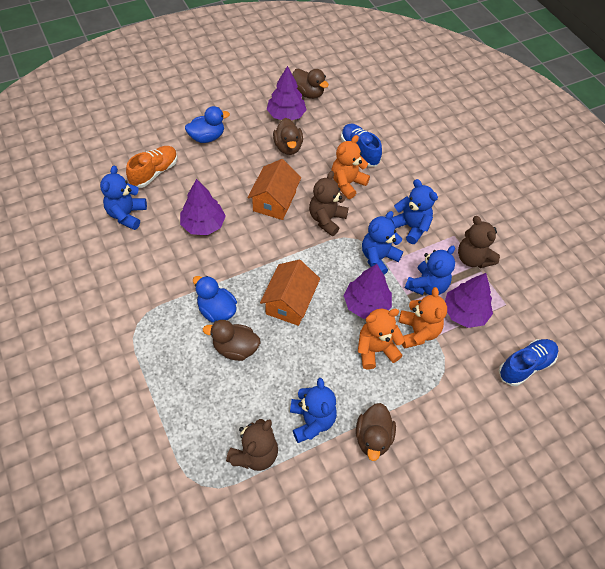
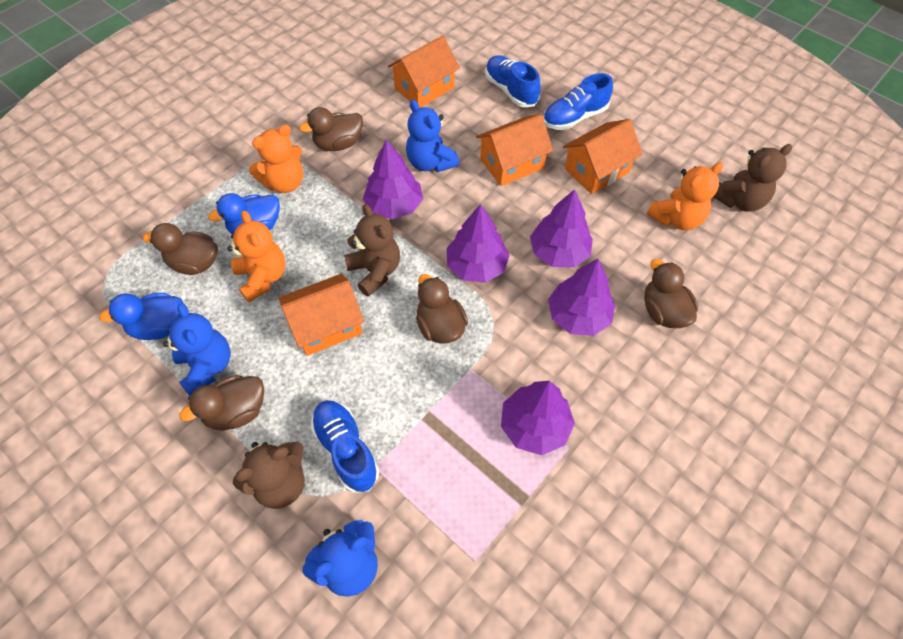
blue shoe: [341,124,382,167] [499,339,558,386] = 2 -> [310,400,379,493] [485,55,541,107] [543,73,613,130] = 3
blue teddy bear: [100,166,147,230] [290,378,337,443] [362,211,403,275] [390,179,438,244] [405,246,455,295] = 5 -> [163,303,231,396] [303,520,378,597] [406,100,459,172] = 3
brown duck: [203,320,260,361] [273,118,303,155] [293,68,329,99] [356,403,396,461] = 4 -> [143,223,218,275] [180,375,264,431] [299,107,363,151] [416,274,468,344] [644,259,698,328] = 5
orange house: [247,159,301,220] [260,260,320,326] = 2 -> [279,274,364,356] [388,36,460,108] [476,114,553,186] [563,119,643,194] = 4
orange shoe: [126,146,178,188] = 1 -> none = 0
purple tree: [180,179,226,235] [267,66,307,120] [343,264,392,319] [445,273,493,328] = 4 -> [363,139,423,219] [446,204,510,283] [501,381,575,455] [530,189,593,268] [548,259,615,336] = 5

